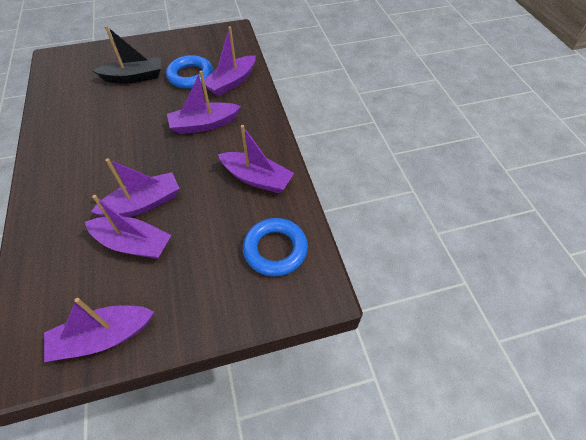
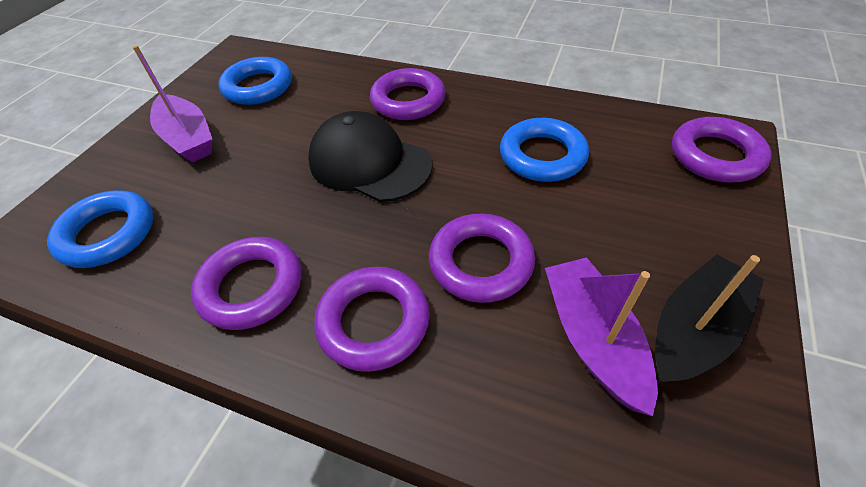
black cap: none = 0 -> [308,111,432,202] = 1
blue ring: [166,55,213,89] [243,218,308,277] = 2 -> [47,190,153,268] [219,57,292,105] [500,118,589,182] = 3
purple boat: [44,298,154,362] [85,195,171,259] [91,158,180,217] [167,71,241,134] [201,26,256,96] [218,125,294,193] = 6 -> [133,45,213,162] [545,257,658,416] = 2
purple ring: none = 0 -> [191,237,301,330] [314,267,430,372] [370,68,446,120] [429,214,535,303] [672,117,771,182] = 5

